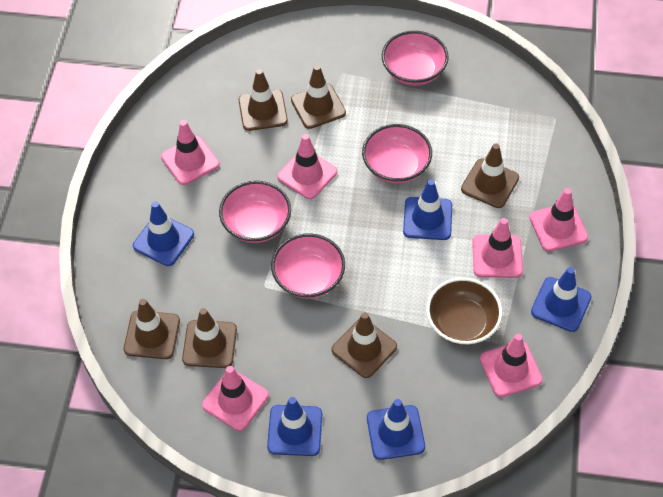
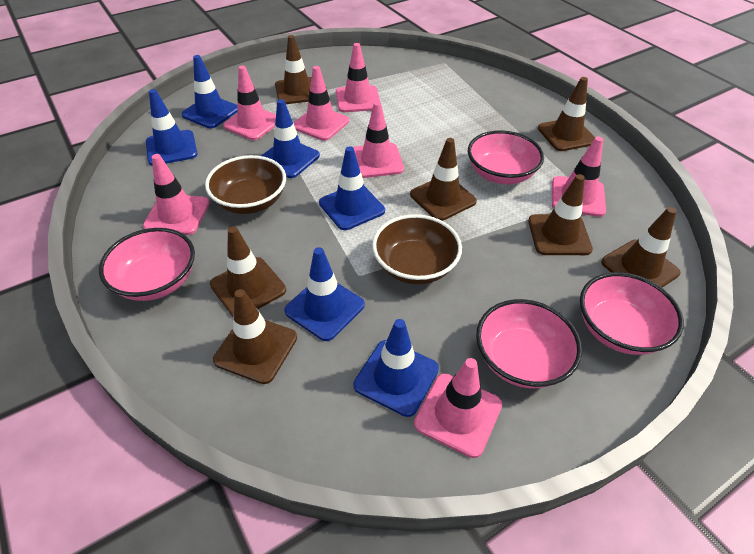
blue traffic cone: [133,201,194,266] [267,397,322,456] [367,399,425,460] [403,179,452,240] [531,267,592,332] = 5 -> [146,89,198,166] [181,55,238,128] [261,99,320,178] [284,247,365,341] [319,146,385,230] [353,319,439,417] = 6
brown bowl: [426,278,502,345] = 1 -> [205,155,286,214] [372,214,462,285] = 2
brown traffic cone: [124,299,180,359] [182,308,237,368] [239,69,288,131] [291,65,346,129] [332,312,397,378] [461,143,519,208] = 6 -> [210,226,286,317] [213,289,297,384] [275,35,312,104] [410,138,477,221] [528,174,593,255] [538,77,595,151] [601,207,680,287] = 7
pink traffic cone: [161,120,219,185] [202,366,269,431] [277,134,337,199] [472,218,523,278] [480,334,543,397] [529,188,588,252] = 6 -> [143,154,210,235] [223,65,276,140] [293,66,349,141] [336,43,380,112] [353,102,404,178] [414,358,502,458] [552,136,606,217] = 7

